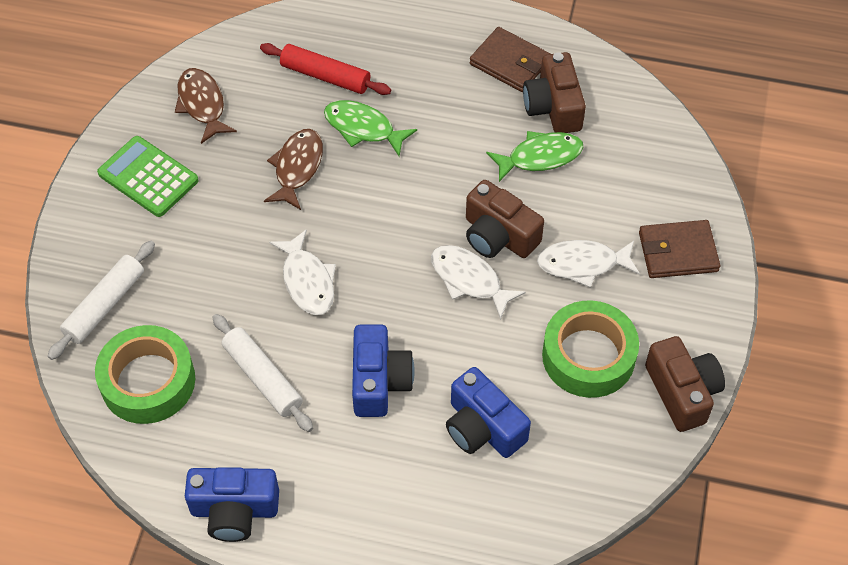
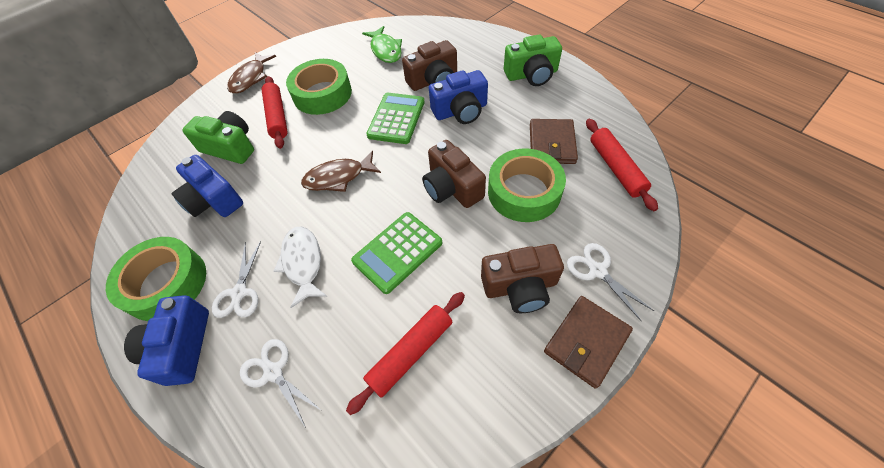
green calculator: [97,136,199,217] = 1 -> [351,212,442,294] [366,93,425,144] = 2
green camera: none = 0 -> [182,111,254,164] [504,34,562,86] = 2
green fish: [324,100,417,157] [486,131,584,182] = 2 -> [362,26,402,63] = 1
green tape: [95,325,195,424] [542,300,639,398] = 2 -> [106,237,206,321] [286,59,352,115] [488,149,566,222] = 3
red rolling pin: [260,43,391,95] = 1 -> [262,76,288,149] [346,292,465,415] [586,119,658,211] = 3
white fish: [269,229,336,315] [431,245,526,320] [537,240,640,288] = 3 -> [274,227,328,308] = 1
white rolling pin: [47,241,155,360] [212,314,313,432] = 2 -> none = 0
white scissors: none = 0 -> [212,241,261,318] [240,339,322,428] [567,243,654,322] = 3

